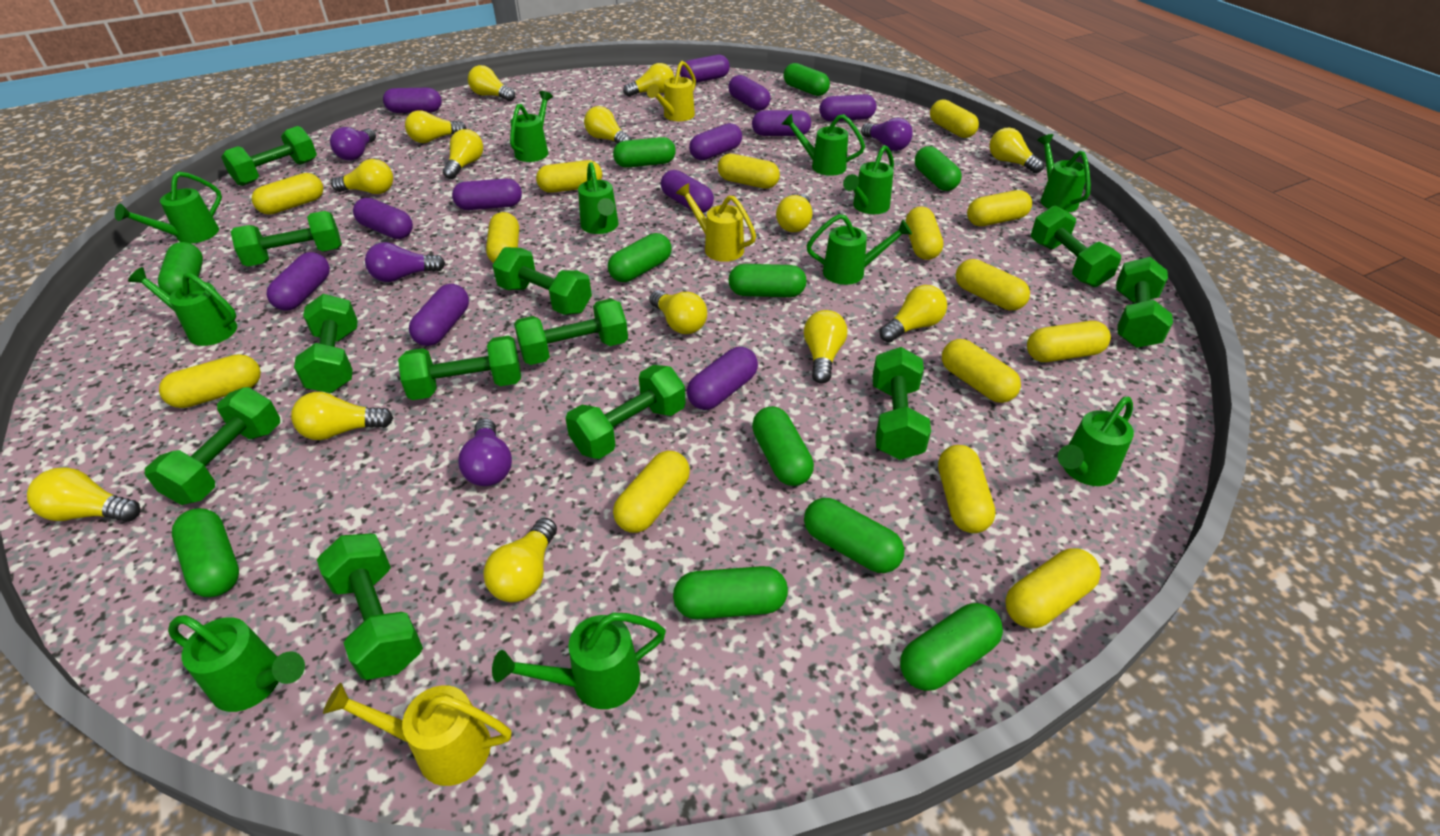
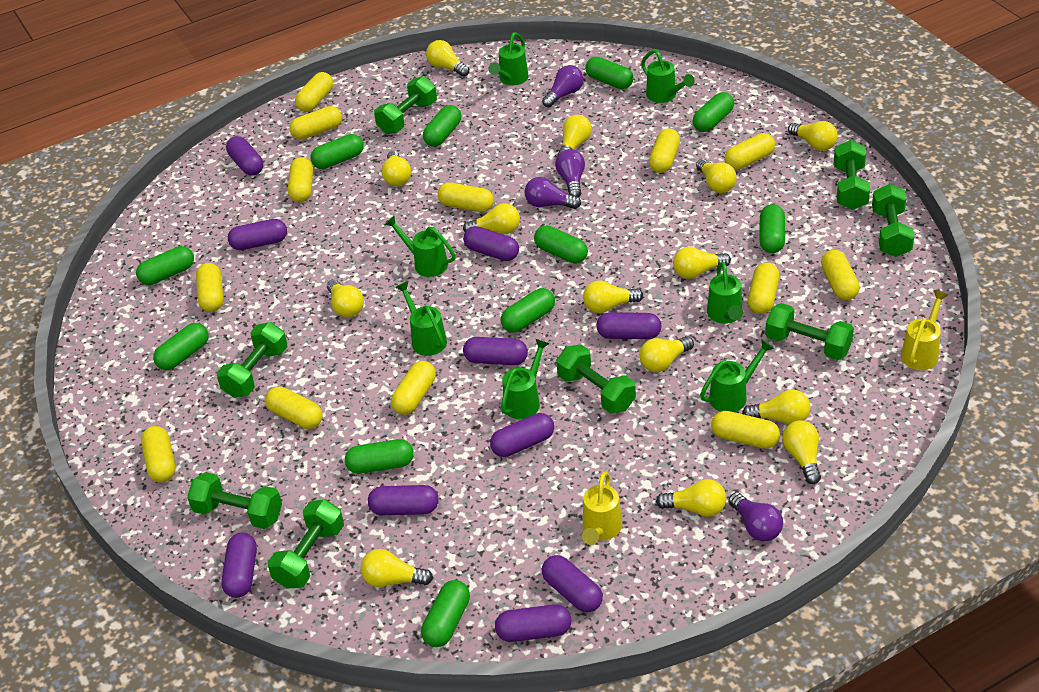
green dumbbell: [145,387,280,505] [221,126,317,186] [231,211,342,267] [294,294,358,393] [317,534,423,680] [398,336,521,400] [492,247,592,315] [514,299,628,365] [565,365,686,459] [873,347,931,460] [1031,205,1121,287] [1116,257,1173,348] = 12 -> [187,472,282,529] [217,322,288,398] [268,499,344,589] [374,76,437,134] [556,344,636,414] [765,303,854,360] [834,140,870,210] [872,184,914,257] = 8
green watering can: [115,171,222,243] [128,267,237,346] [168,615,305,712] [492,613,666,709] [510,91,553,162] [578,162,619,234] [781,113,865,176] [806,214,912,285] [843,145,894,214] [1037,134,1091,212] [1058,397,1134,486] = 11 -> [385,216,456,277] [395,281,447,356] [489,32,529,85] [501,339,550,419] [641,50,695,103] [700,339,774,412] [707,262,743,324] = 7
purple capsule: [266,252,330,311] [353,198,413,239] [383,88,442,113] [409,284,469,346] [452,179,522,210] [661,170,714,213] [680,55,730,83] [687,347,758,410] [689,123,742,161] [728,75,771,111] [752,110,811,136] [819,94,876,121] = 12 -> [221,533,257,598] [226,136,263,176] [228,219,287,250] [368,485,439,515] [463,226,519,261] [463,337,528,365] [490,413,554,457] [495,604,571,642] [542,555,603,612] [596,312,662,339] = 10
yellow capsule: [159,354,261,408] [252,173,323,215] [486,212,519,263] [536,160,602,193] [613,451,690,533] [718,154,780,189] [906,206,943,260] [930,99,979,138] [938,445,996,533] [942,339,1021,403] [956,259,1030,310] [967,190,1032,226] [1005,548,1101,628] [1027,321,1111,362] = 14 -> [141,426,175,482] [196,263,224,312] [265,387,323,429] [288,157,313,202] [289,106,342,140] [295,72,333,112] [391,361,436,415] [438,182,494,212] [649,128,680,173] [711,411,780,449] [724,133,775,170] [748,263,779,314] [821,250,860,300] = 13
yellow watering can: [323,683,512,786] [647,61,696,121] [676,183,756,262] = 3 -> [582,472,622,545] [901,290,948,370] = 2

